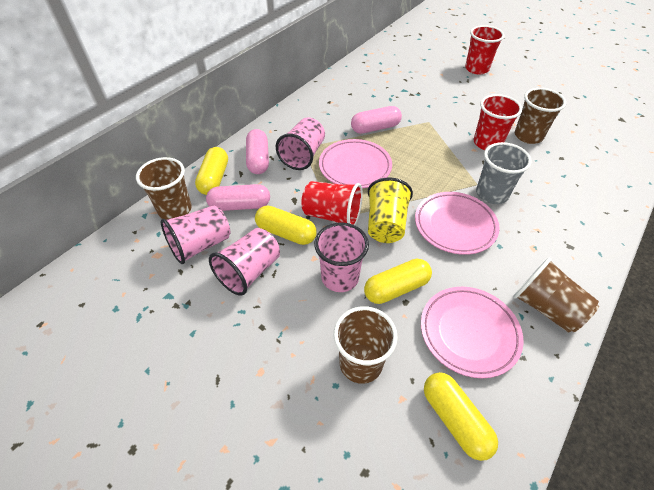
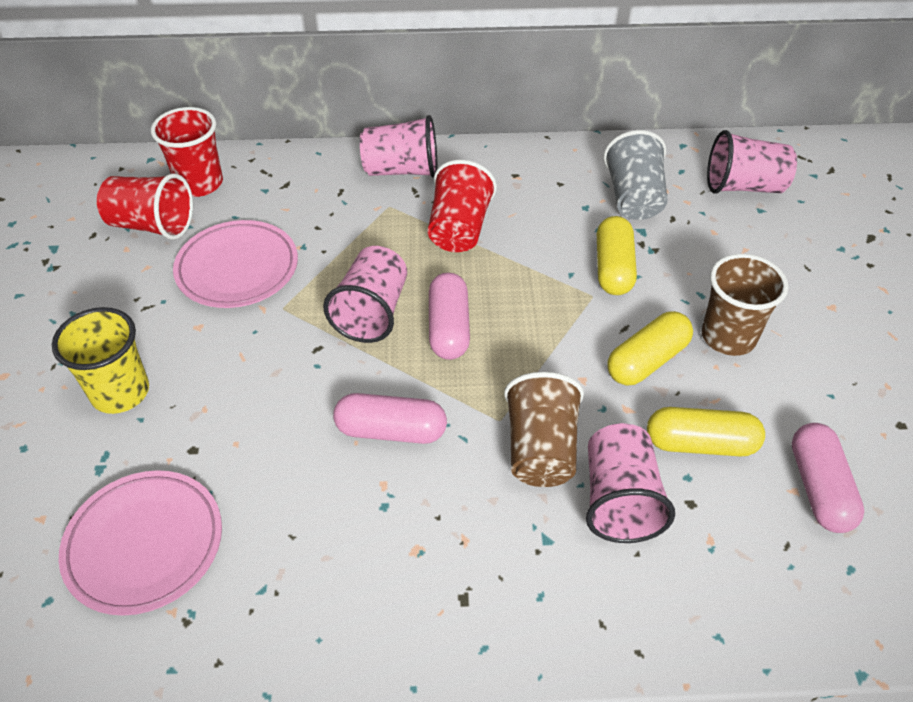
brown cup: [136,157,192,220] [334,306,398,384] [513,257,599,333] [515,88,566,144] = 4 -> [504,372,584,487] [702,254,788,356] = 2
pink plate: [319,139,392,188] [415,192,500,255] [421,287,524,378] = 3 -> [59,470,222,616] [173,220,298,308] = 2
yellow capsule: [195,147,228,195] [255,206,317,245] [364,259,432,304] [424,372,498,461] = 4 -> [597,216,637,295] [608,311,693,385] [647,407,765,457] = 3

